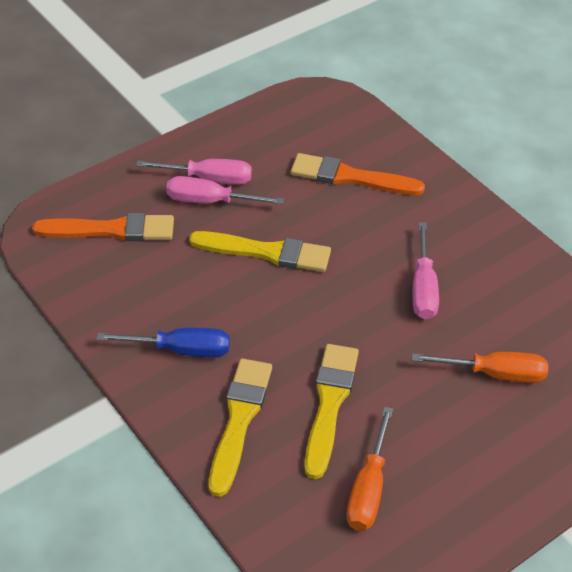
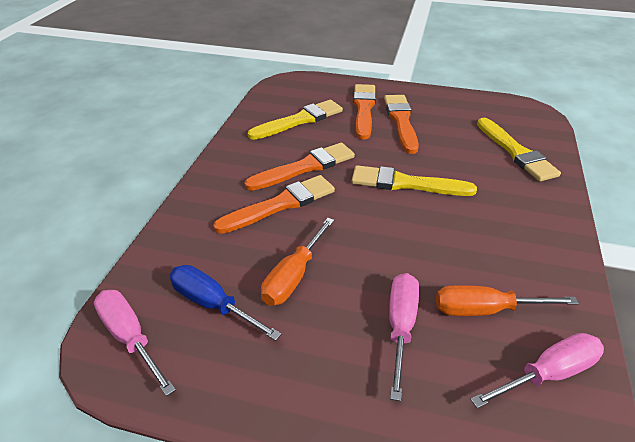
orange brush: [32,213,174,241] [291,153,425,195] = 2 -> [213,175,335,234] [245,143,355,191] [353,84,376,139] [384,95,419,154] = 4

